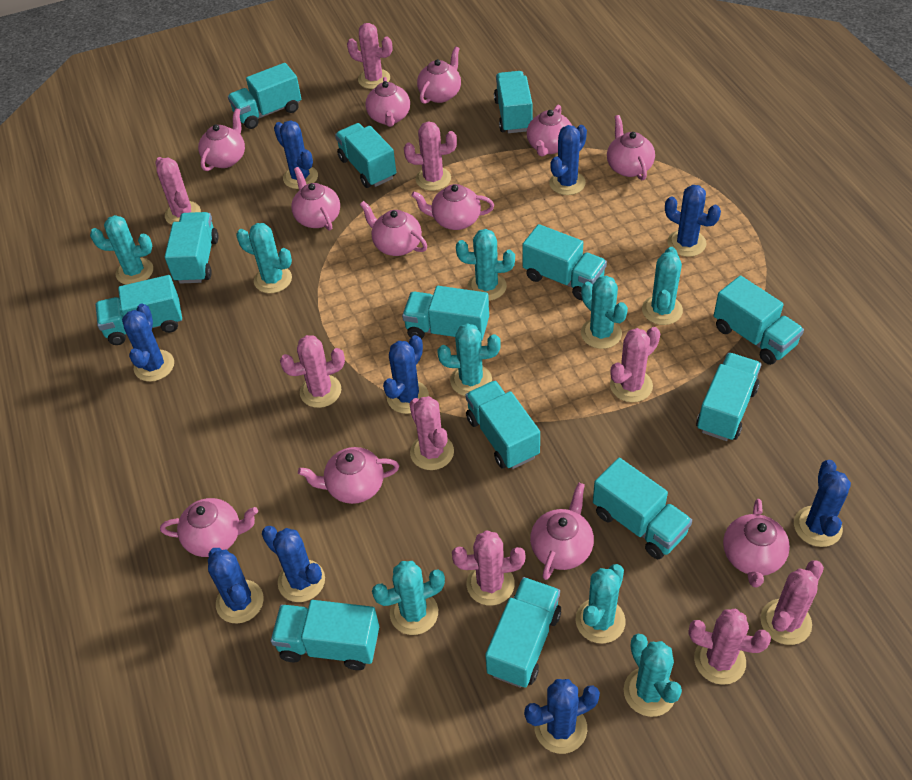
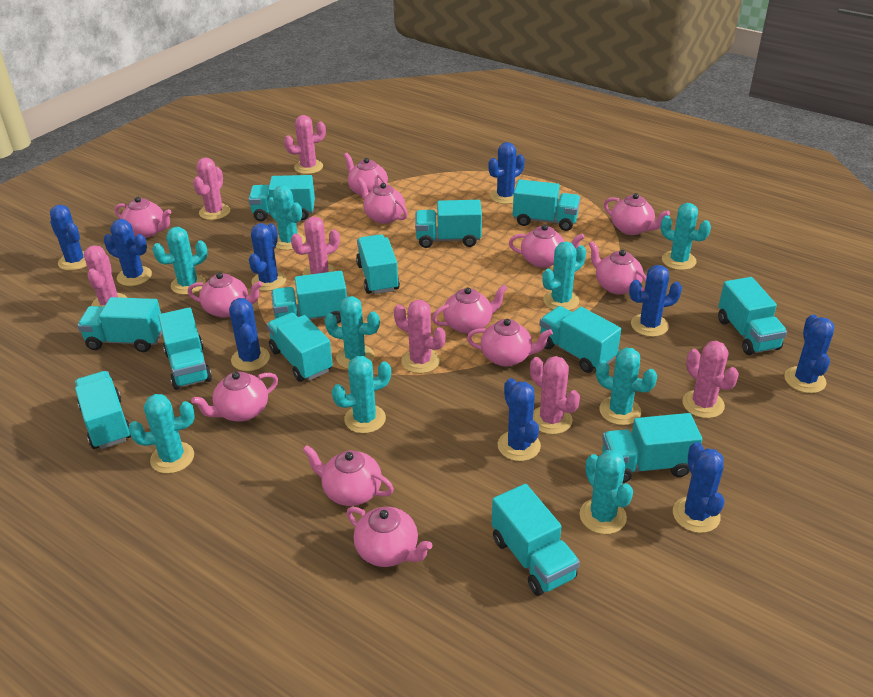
pink cactus: [155,157,201,225] [280,335,345,408] [347,23,392,89] [404,121,457,191] [409,396,454,470] [452,530,525,605] [610,327,660,402] [688,609,771,685] [761,560,824,645] = 9 -> [84,245,127,307] [193,158,230,220] [284,115,326,174] [291,216,340,275] [394,300,445,373] [530,356,580,434] [682,341,739,418] = 7

